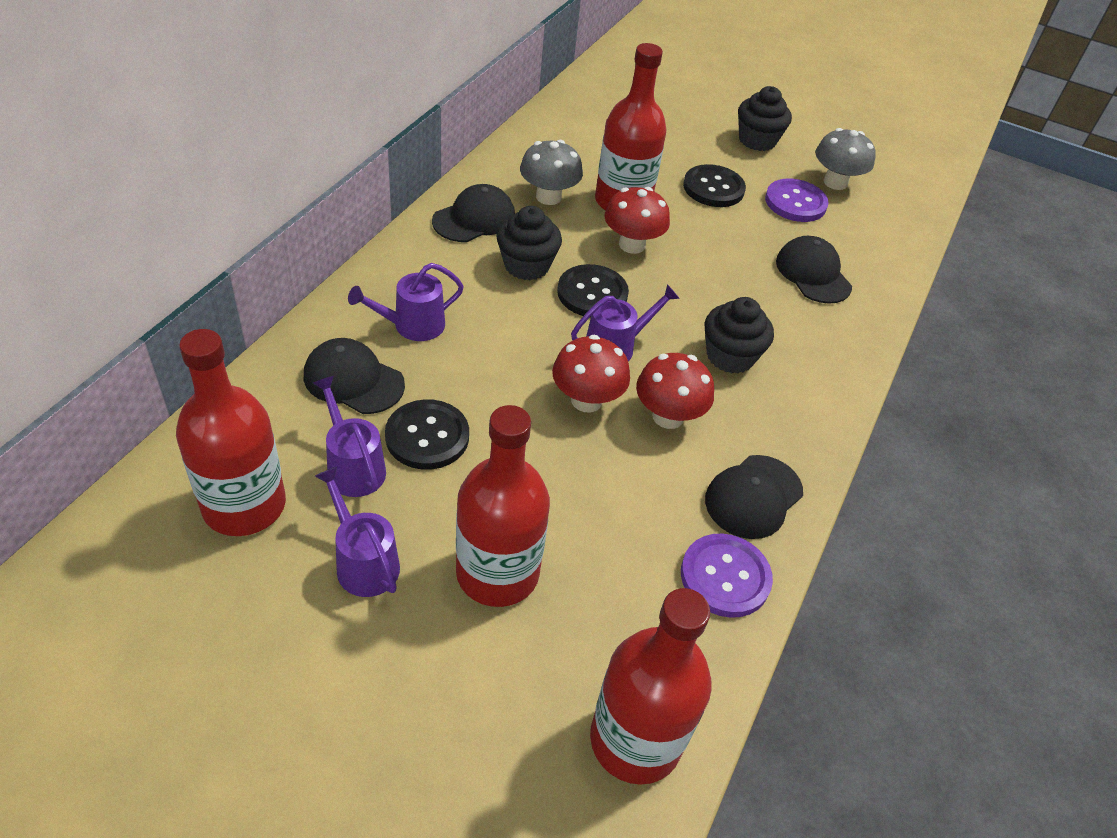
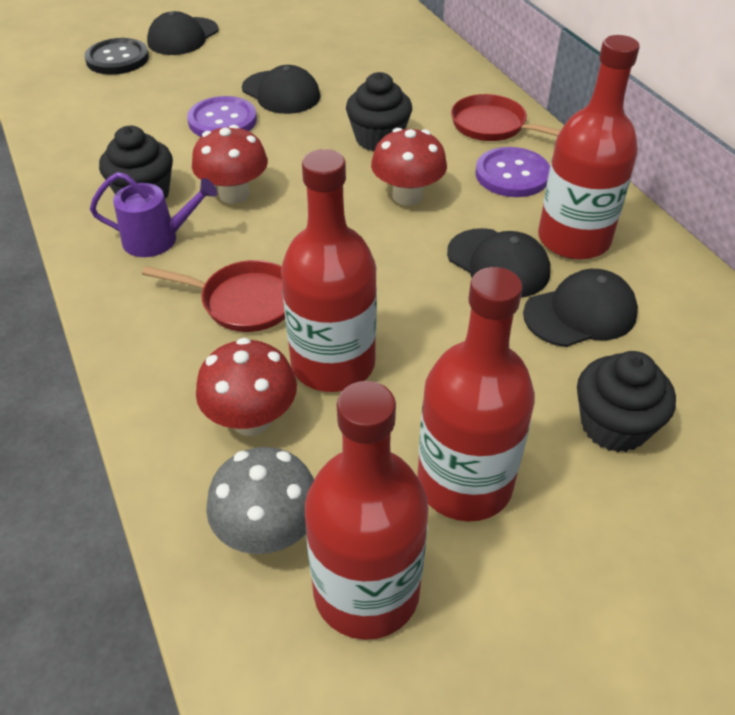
black button: [385,399,469,470] [557,264,629,318] [683,164,746,207] = 3 -> [84,38,149,75] = 1
grey mushroom: [520,140,583,205] [816,128,876,190] = 2 -> [206,447,314,554] = 1
purple watering can: [313,376,386,497] [315,466,400,597] [348,263,464,341] [571,284,680,362] = 4 -> [90,172,217,257] = 1
red pan: none = 0 -> [142,260,285,332] [451,94,561,141] = 2

